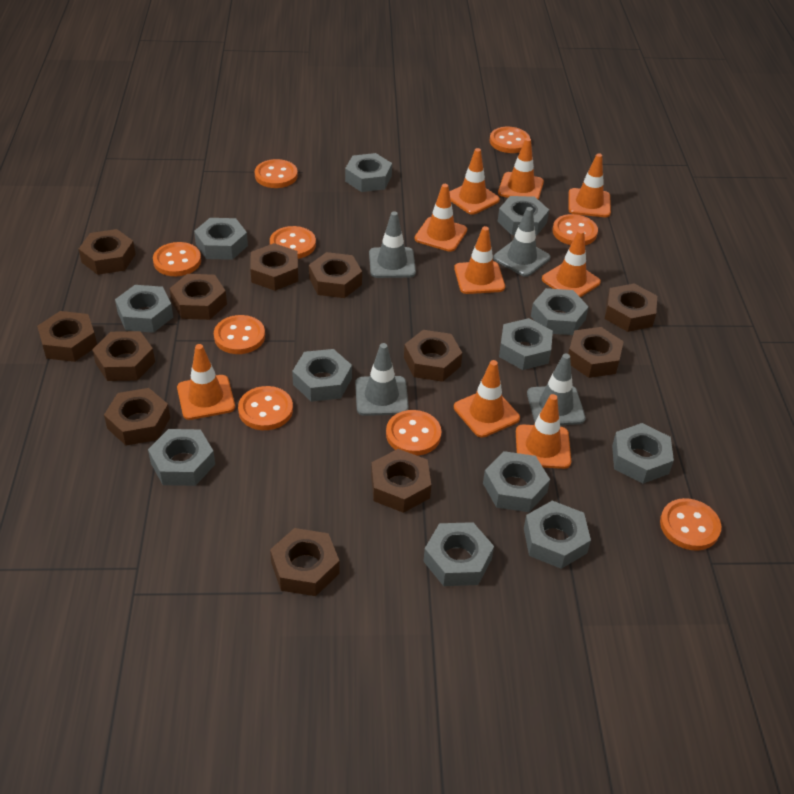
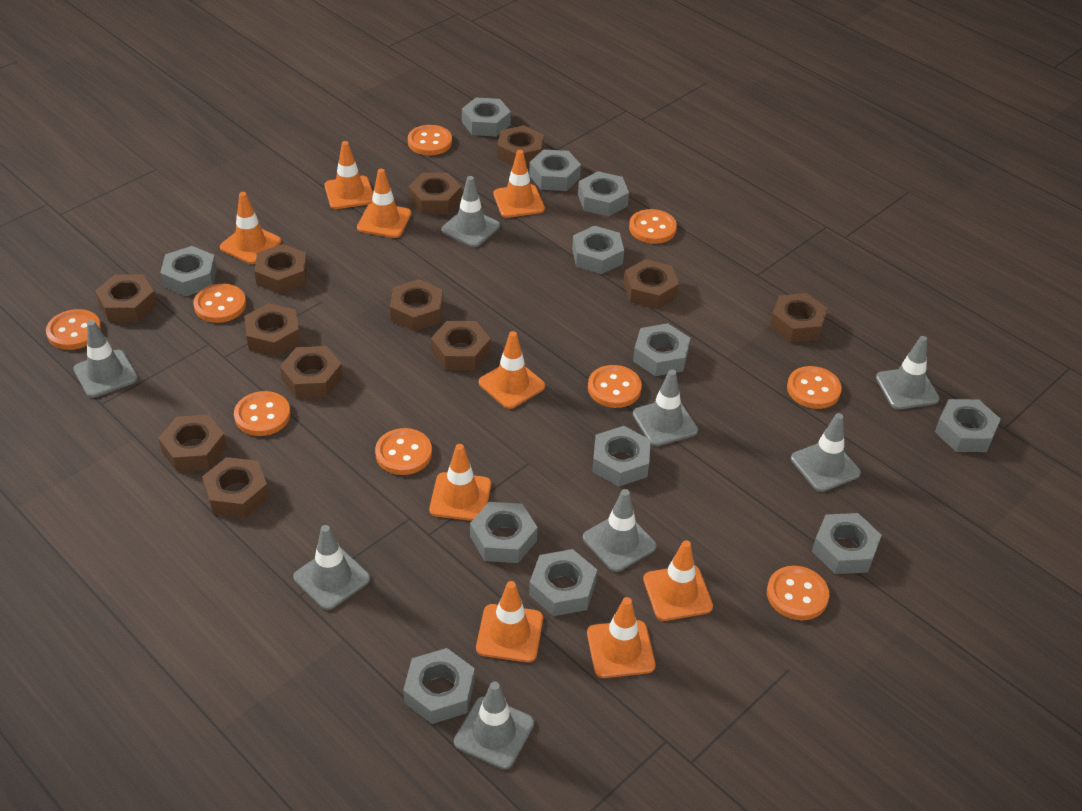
grey traffic cone: [355,343,409,416] [369,211,416,278] [493,207,550,277] [527,353,586,425] = 4 -> [73,320,138,398] [293,525,370,610] [441,176,500,247] [454,682,534,769] [583,489,657,572] [633,369,698,446] [791,413,861,492] [876,336,940,410] = 8

